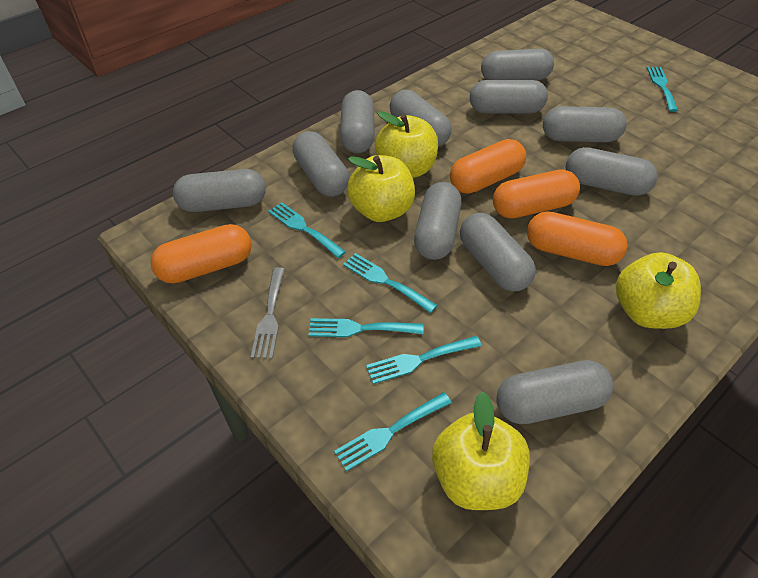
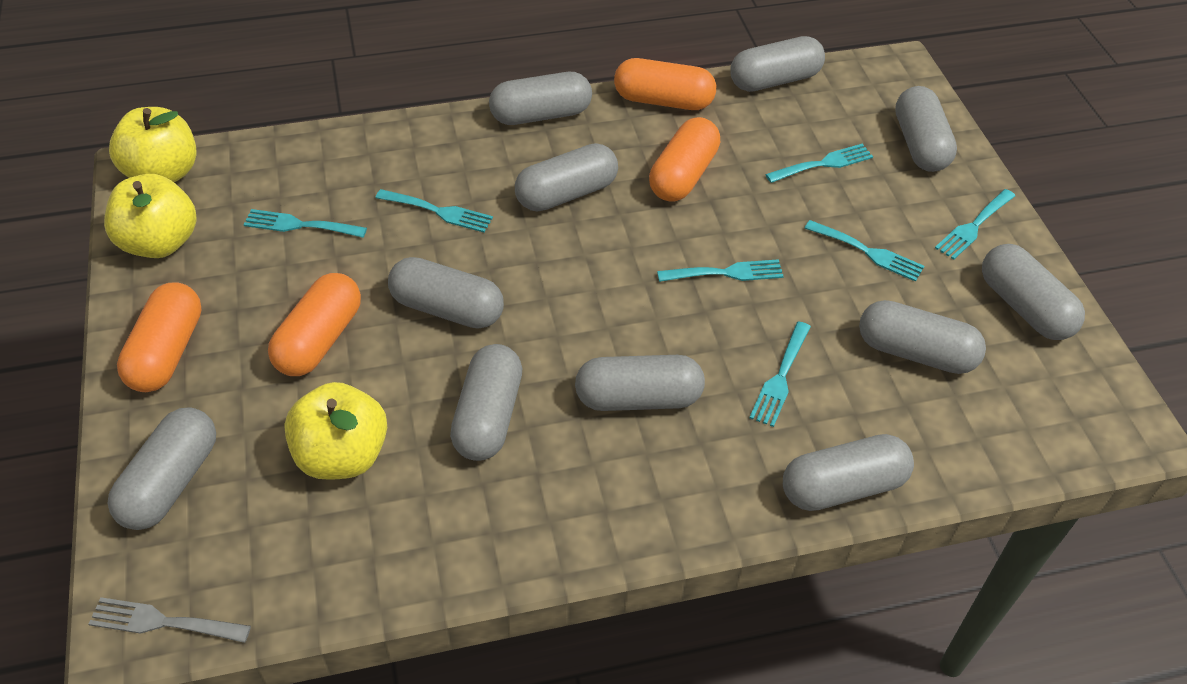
turquoise fork: [268,202,346,258] [309,318,424,337] [334,392,452,471] [343,253,437,313] [366,336,482,384] [647,67,678,112] = 6 -> [244,209,367,238] [376,189,493,232] [657,259,784,282] [750,321,811,427] [765,144,873,183] [805,220,924,282] [935,189,1015,260] = 7
yellow apple: [347,155,415,222] [375,111,438,178] [432,391,530,510] [616,252,701,329] = 4 -> [104,174,196,258] [109,107,197,182] [284,382,387,480] = 3

